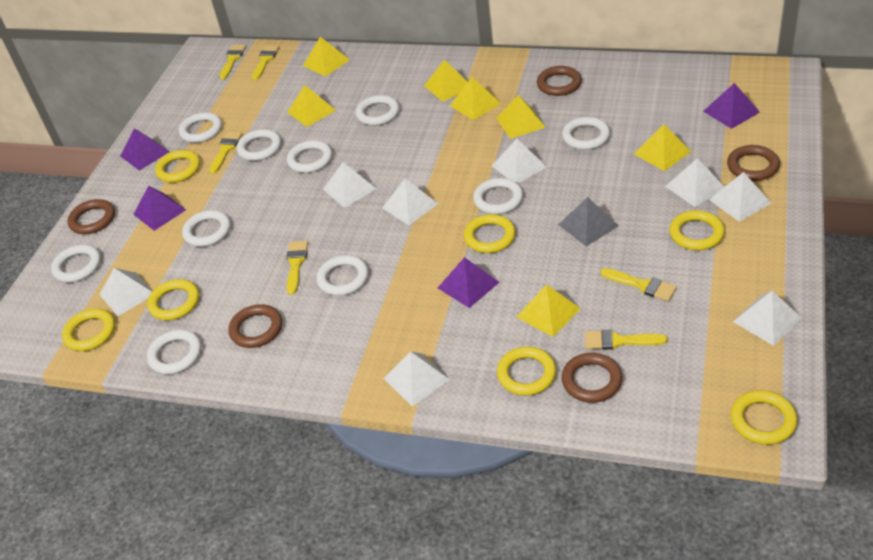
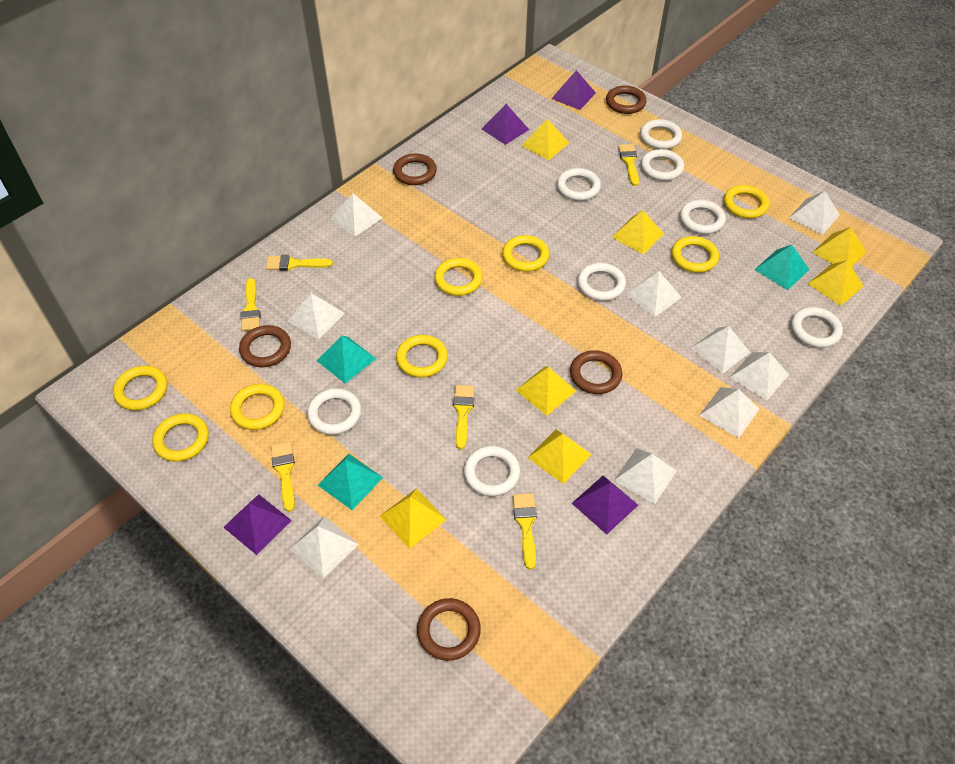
grey pyramid: [558,197,619,246] = 1 -> none = 0
turquoise pyramid: none = 0 -> [317,336,376,384] [318,454,383,510] [755,245,809,290] = 3
white pyramid: [99,268,153,316] [323,162,376,208] [382,179,438,225] [384,352,450,406] [492,139,547,183] [665,158,725,207] [709,172,771,222] [733,291,802,346] = 8 -> [287,293,345,339] [290,516,358,579] [330,193,382,237] [614,448,677,504] [625,271,682,317] [691,326,750,374] [699,387,760,438] [730,352,789,401] [789,191,840,235] = 9
white ring: [51,245,101,282] [147,330,202,374] [179,112,222,143] [182,210,231,247] [237,129,281,161] [287,140,332,173] [316,255,369,296] [356,95,400,126] [473,178,523,214] [562,117,610,150] = 10 -> [307,388,361,435] [464,446,520,496] [557,168,601,201] [577,263,626,301] [640,119,682,149] [641,149,684,181] [680,200,726,234] [791,307,843,348] = 8
yellow ring: [62,309,115,351] [147,279,199,320] [155,150,200,183] [464,214,516,253] [497,347,556,396] [669,210,725,250] [731,390,797,445] = 7 -> [113,366,167,410] [152,413,209,462] [230,384,284,430] [396,335,448,378] [434,258,483,296] [502,235,549,272] [671,236,719,273] [724,185,769,219] = 8

